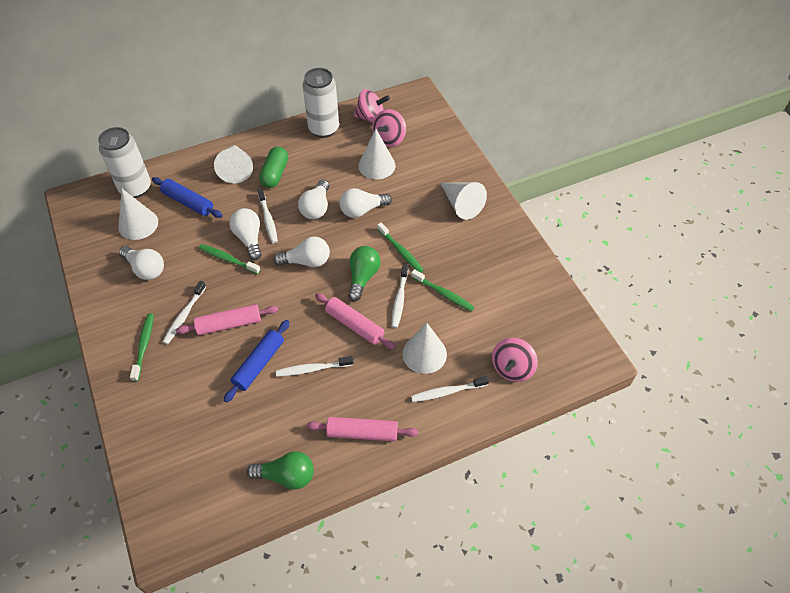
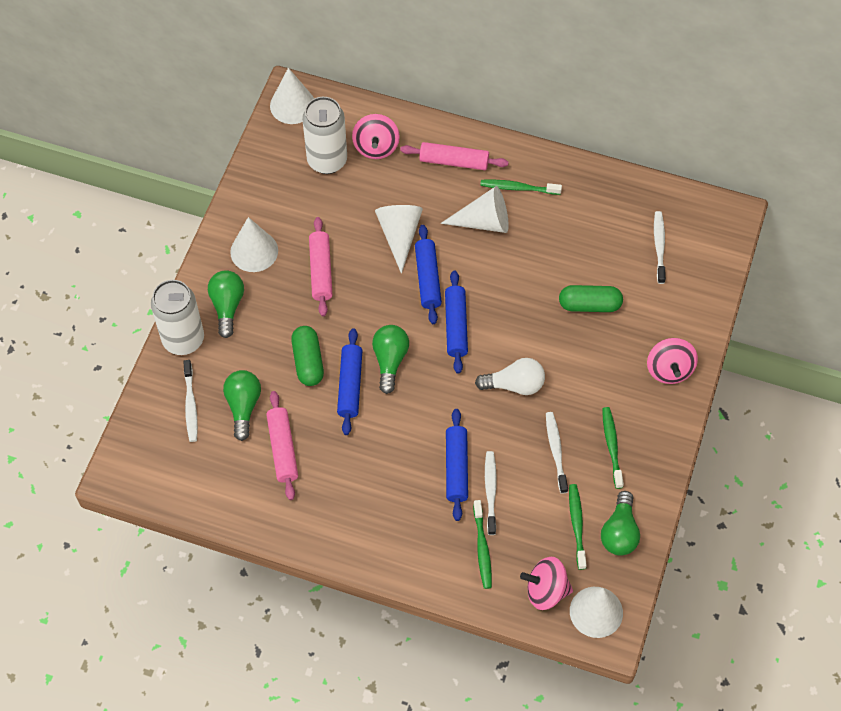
blue rolling pin: [152,177,222,218] [224,320,290,403] = 2 -> [337,328,363,435] [415,225,442,324] [445,270,468,374] [446,409,468,521] = 4
green capsule: [259,147,288,188] = 1 -> [291,326,324,386] [559,285,623,312] = 2
green light bulb: [247,451,314,490] [348,246,381,301] = 2 -> [208,270,244,338] [223,370,261,441] [372,325,409,394] [601,491,640,556] = 4
white light bulb: [119,246,164,280] [229,208,262,260] [273,236,330,267] [298,180,329,219] [340,188,392,218] = 5 -> [475,358,545,395] = 1
white toothbrush: [163,281,206,344] [257,188,278,244] [276,356,354,377] [391,263,409,328] [411,376,489,402] = 5 -> [183,360,198,442] [485,451,497,535] [546,412,568,494] [654,211,666,284] = 4

